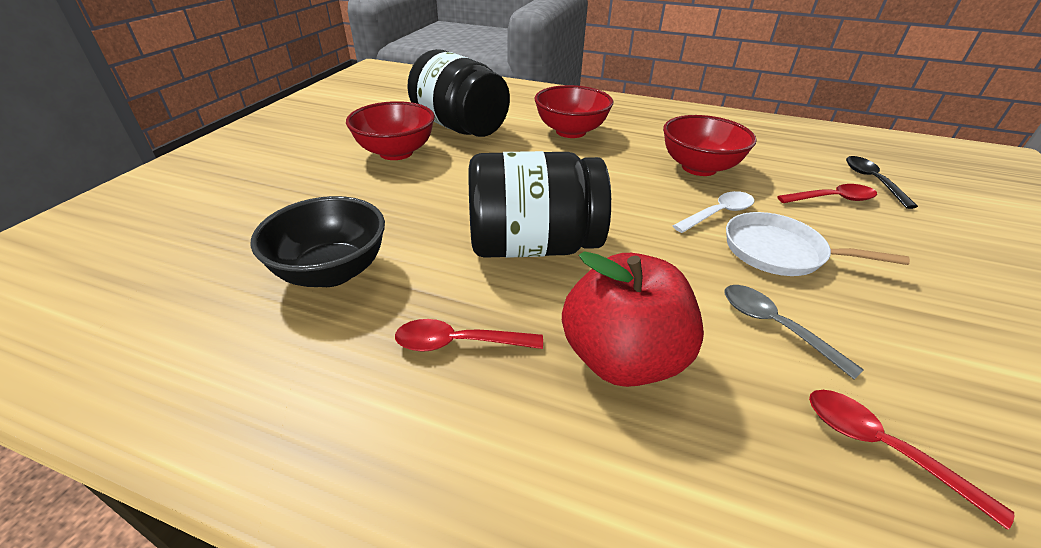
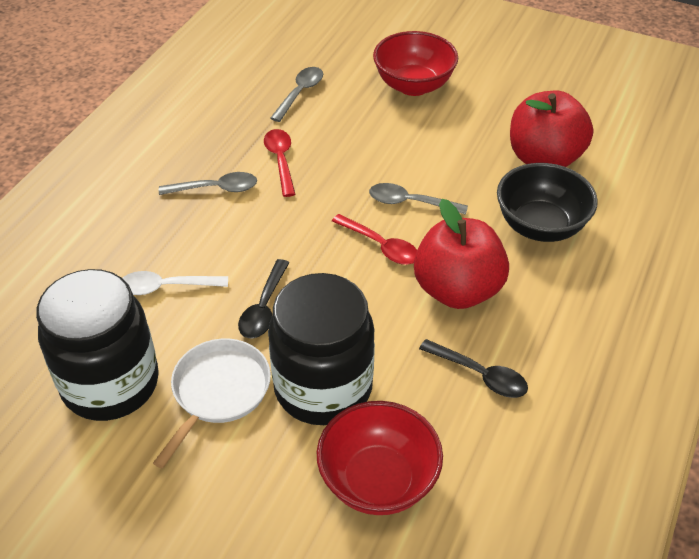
black spoon: [846,156,918,209] = 1 -> [238,259,289,338] [419,339,528,398] = 2
grey spoon: [725,285,864,380] = 1 -> [159,172,257,195] [270,67,323,122] [369,183,468,215] = 3
red apple: [562,251,704,387] = 1 -> [414,199,509,309] [510,91,594,167] = 2
red bowl: [346,101,435,160] [535,85,613,138] [663,115,757,176] = 3 -> [317,401,443,515] [373,31,458,96] = 2
red spoon: [395,319,543,352] [777,184,877,203] [809,390,1014,530] = 3 -> [264,129,295,197] [332,214,417,265] = 2

